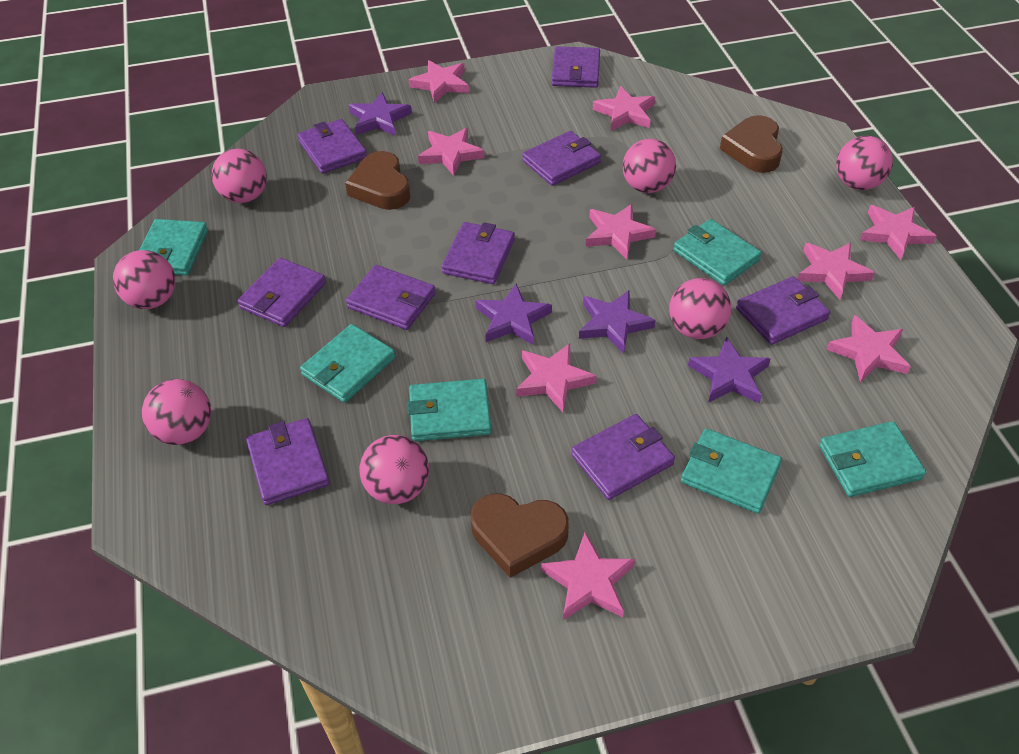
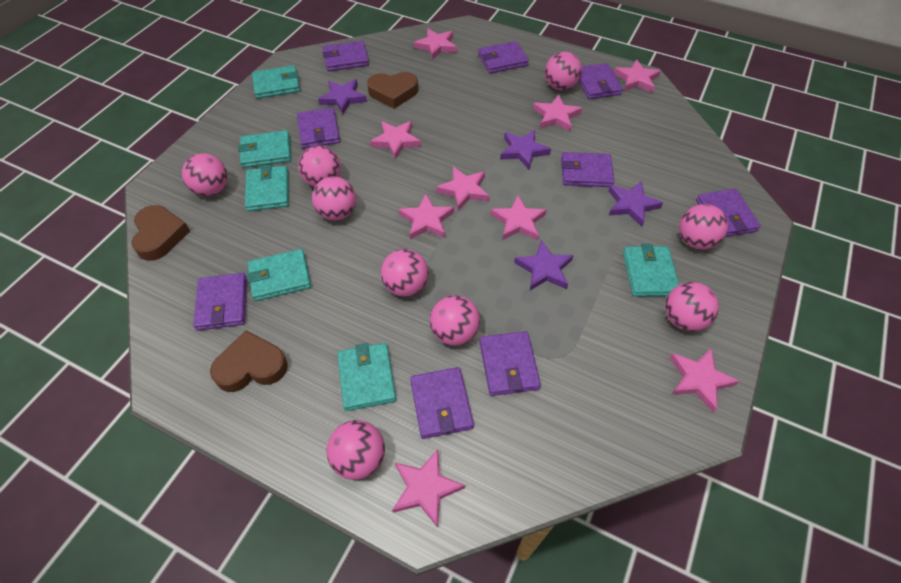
pink ball: [113,250,176,309] [142,379,211,445] [212,149,267,203] [359,435,429,504] [623,139,676,193] [669,278,731,339] [836,136,893,190] = 7 -> [182,153,227,196] [298,145,341,187] [312,176,356,220] [326,420,385,480] [381,249,428,297] [430,295,480,346] [545,52,582,90] [665,282,719,331] [679,204,728,249] = 9

